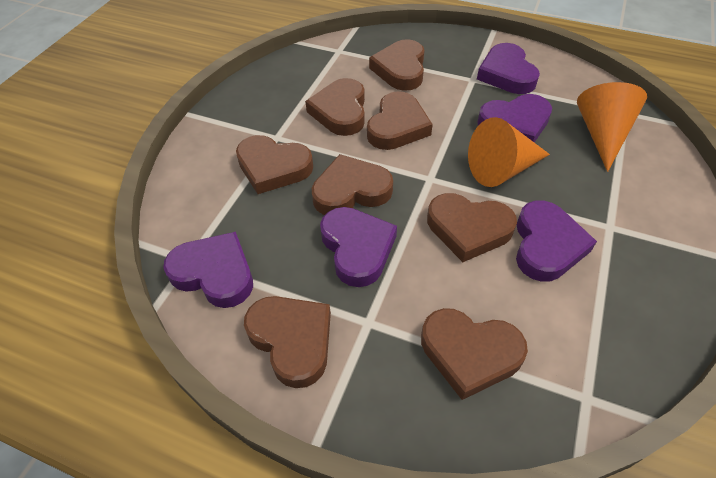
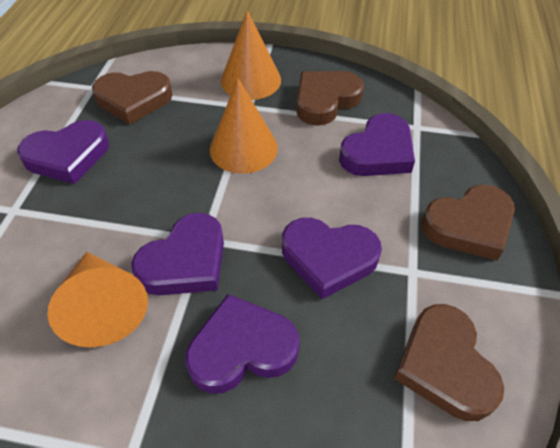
brown heart: [236,135,313,194] [244,296,331,388] [305,78,365,136] [312,154,393,215] [367,91,433,150] [369,39,425,91] [421,308,528,400] [427,193,517,262] = 8 -> [92,71,173,125] [296,71,364,126] [394,304,504,421] [422,184,515,261] = 4
orange cone: [468,117,550,187] [577,82,647,172] = 2 -> [47,252,148,347] [210,78,278,174] [221,10,281,100] = 3

